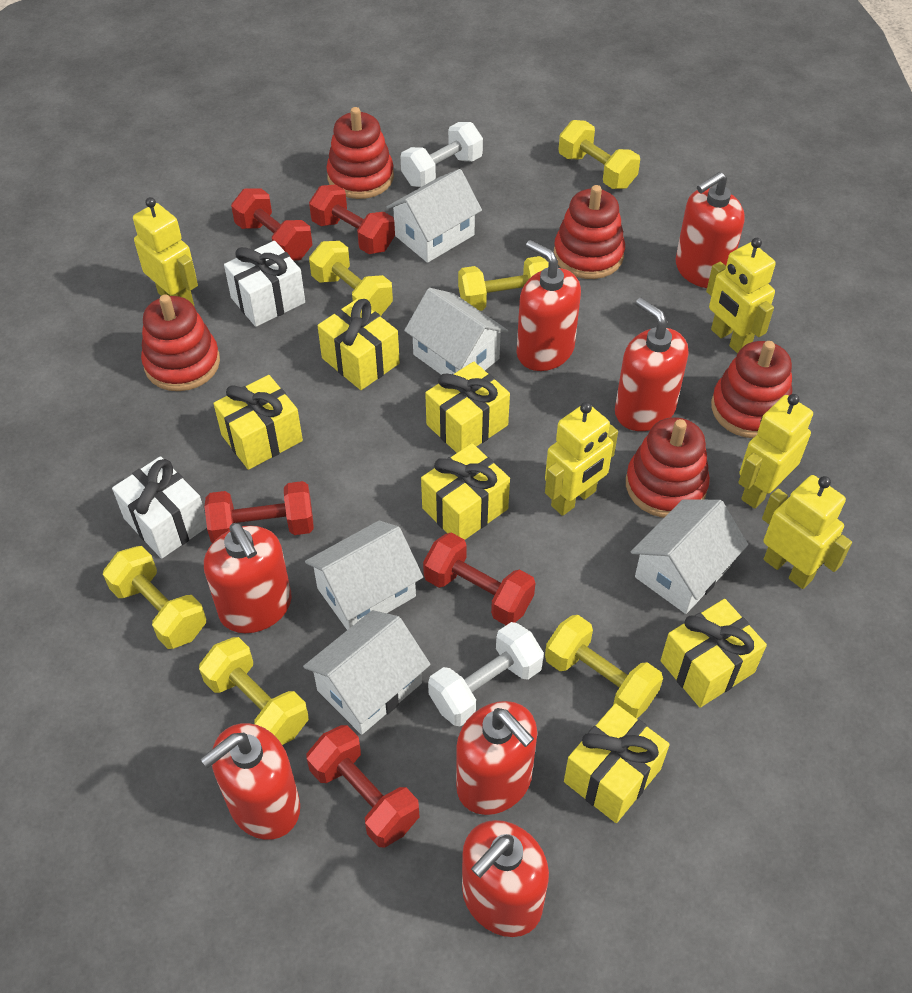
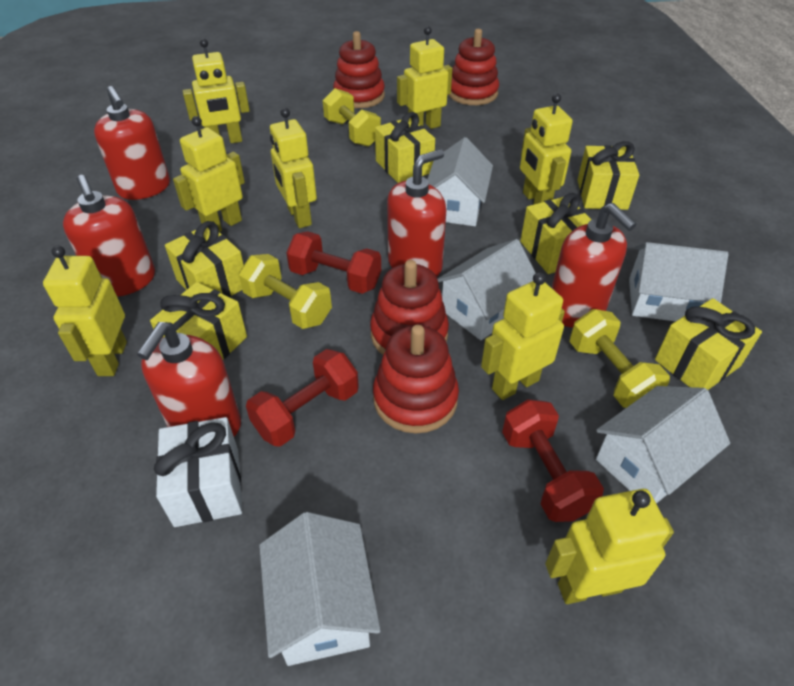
red dumbbell: [204,481,314,543] [231,188,312,261] [307,725,419,847] [309,185,395,254] [423,532,535,625] = 5 -> [246,349,359,447] [286,231,381,294] [502,399,604,522] = 3
red soap dispenser: [200,723,300,840] [204,523,292,633] [456,701,537,815] [462,820,549,937] [517,240,581,371] [615,298,688,431] [676,172,745,288] = 7 -> [63,175,155,297] [94,86,170,200] [137,322,241,437] [387,149,446,277] [552,203,636,327] = 5
red stacking toy: [141,295,220,391] [326,107,394,199] [554,185,625,279] [626,417,710,518] [711,341,792,438] = 5 -> [333,31,385,108] [370,260,449,355] [373,325,459,433] [449,29,499,105] = 4
white dumbbell: [400,122,483,187] [428,622,544,726] = 2 -> none = 0
white gift: [112,456,207,559] [224,241,305,327] = 2 -> [154,417,242,527] = 1
yellow dumbbell: [103,546,206,649] [199,637,309,745] [309,241,393,316] [458,256,549,311] [545,615,663,719] [559,120,640,189] = 6 -> [239,254,332,329] [323,88,381,147] [569,309,670,408] = 3
yellow robot: [133,197,198,306] [545,402,618,516] [706,238,776,354] [738,394,813,509] [762,475,852,589] = 5 -> [43,246,127,376] [173,116,245,232] [183,39,250,143] [270,108,317,228] [397,26,452,129] [481,272,565,400] [520,93,573,205] [545,489,674,604] = 8

